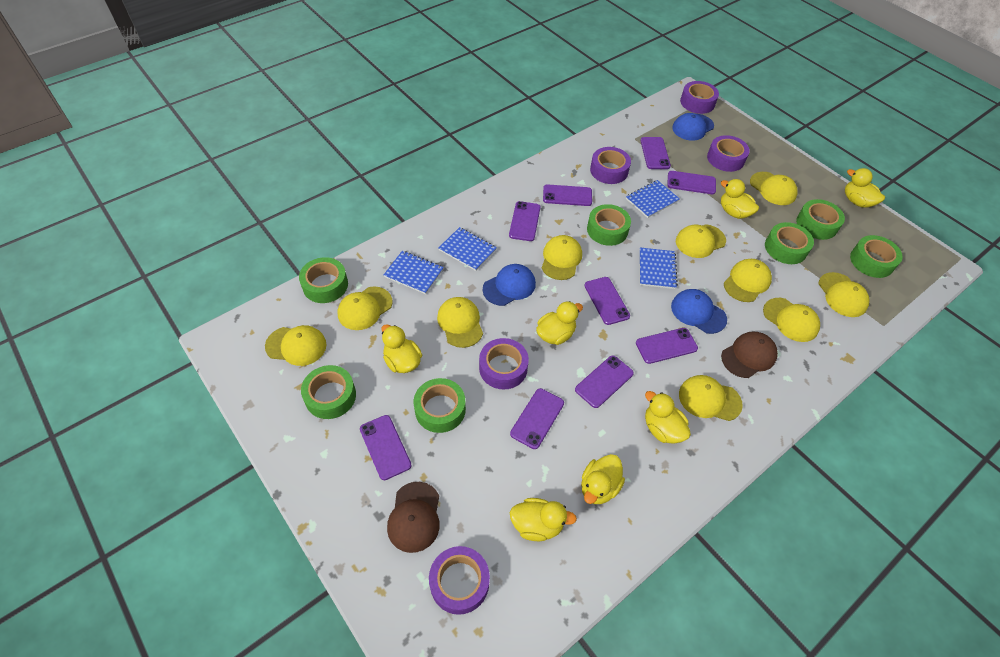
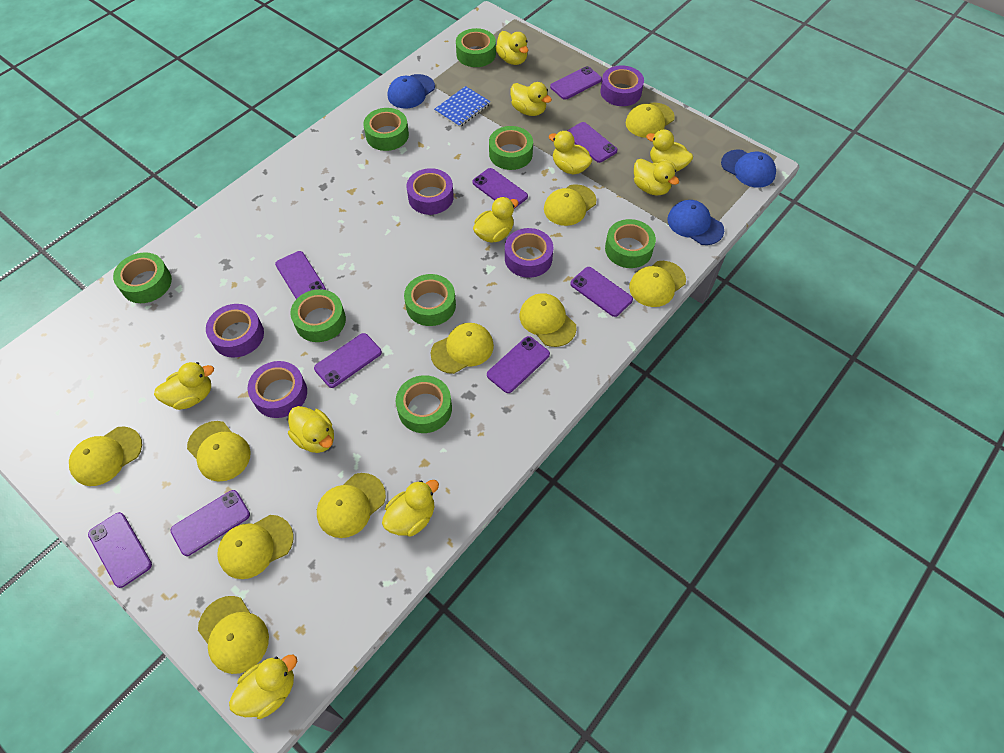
blue notebook: [384,251,444,294] [439,227,497,271] [626,180,680,218] [639,248,678,289] = 4 -> [434,86,491,127] = 1
brown cap: [387,482,440,553] [721,331,778,378] = 2 -> none = 0
green tape: [299,257,348,303] [301,365,356,419] [414,378,466,433] [587,204,631,246] [765,222,814,264] [796,199,845,240] [850,235,903,278] = 7 -> [113,252,172,303] [290,289,346,342] [363,108,409,151] [396,375,452,433] [404,274,456,326] [456,28,496,67] [489,126,533,170] [605,219,656,268] = 8
yellow duck: [381,324,422,373] [510,498,577,541] [536,301,583,345] [581,454,625,504] [645,391,691,444] [721,179,759,219] [845,168,885,208] = 7 -> [154,362,214,410] [229,655,297,719] [288,406,334,453] [382,480,439,536] [473,197,519,243] [496,31,528,65] [511,82,552,116] [549,131,592,175] [634,159,679,195] [646,129,693,171] = 10

